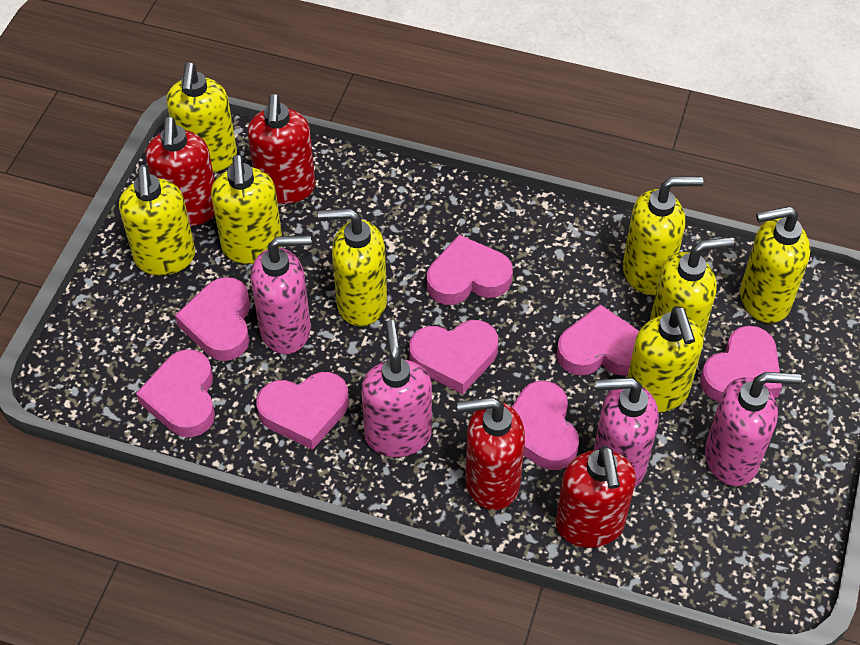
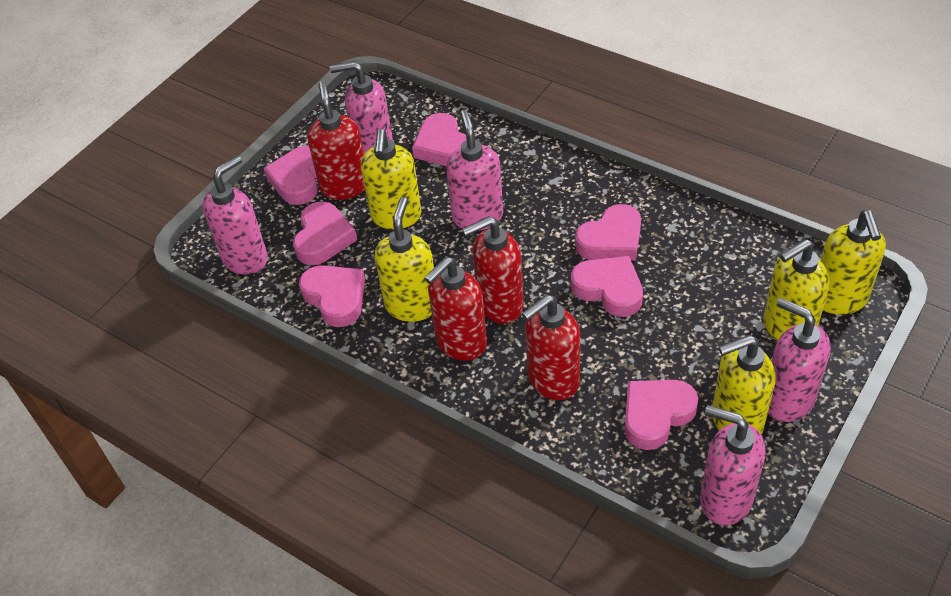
pink heart: [136,349,215,437] [175,277,250,361] [256,372,349,450] [409,320,498,394] [427,235,513,305] [512,381,579,470] [556,304,639,376] [700,326,782,402] = 8 -> [264,146,318,205] [293,201,357,265] [299,265,365,327] [412,113,467,166] [571,256,643,317] [575,204,641,261] [625,380,698,450] = 7
pink soap dispenser: [251,235,311,354] [361,320,432,457] [594,377,659,488] [705,372,801,486] = 4 -> [203,155,268,274] [330,61,393,154] [446,110,503,231] [700,405,766,525] [768,298,831,422] = 5
yellow soap dispenser: [119,166,195,276] [167,62,237,172] [211,155,282,264] [318,209,387,326] [623,176,703,295] [627,306,704,413] [650,237,734,338] [740,206,810,323] = 8 -> [361,129,421,229] [375,197,434,322] [712,335,776,435] [764,239,830,341] [821,210,886,315] = 5

